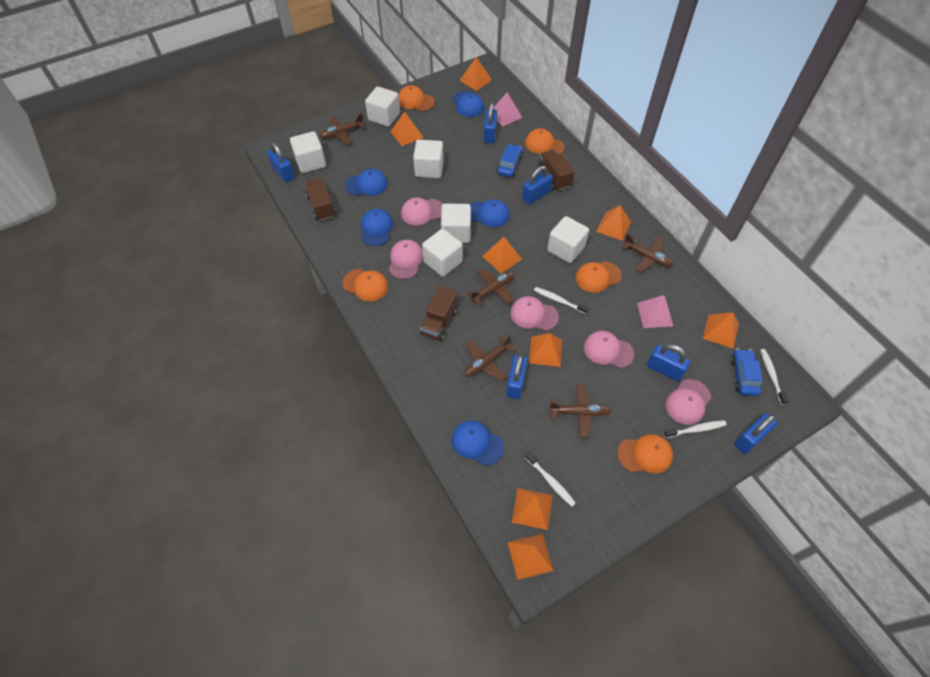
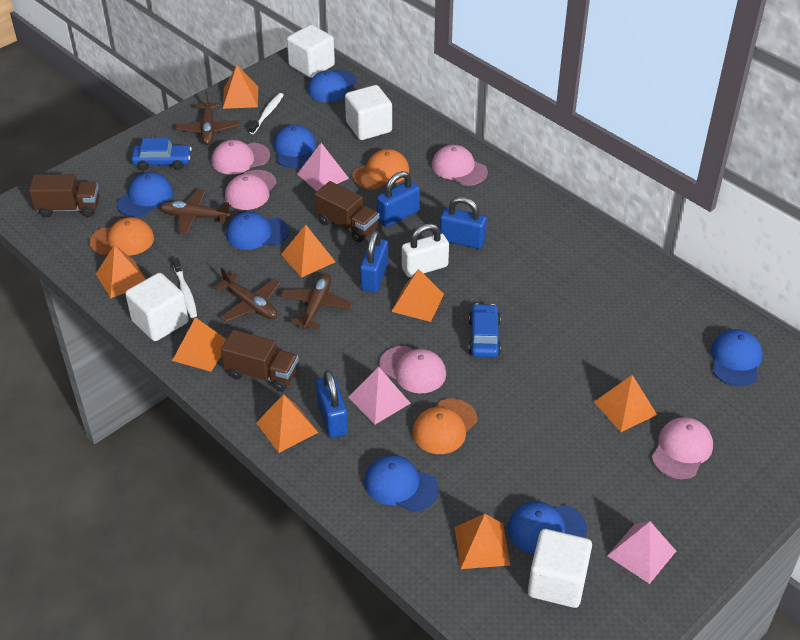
blue cap: [345,169,388,196] [361,209,393,246] [451,420,504,466] [452,91,484,117] [470,199,510,227] = 5 -> [117,172,173,217] [226,212,289,250] [274,125,316,168] [308,70,356,102] [364,455,439,512] [508,501,587,554] [711,329,763,387] = 7
blue padlock: [267,143,295,182] [483,103,497,143] [506,355,528,399] [522,166,553,205] [647,344,690,381] [734,413,778,454] = 6 -> [316,371,348,438] [360,231,388,293] [377,171,420,227] [440,197,487,249] = 4
brown plane: [320,114,365,145] [464,336,516,381] [466,268,514,306] [549,384,612,438] [621,234,673,272] = 5 -> [160,189,231,235] [176,91,239,145] [214,267,280,322] [281,273,353,330] = 4
orange cap: [342,269,388,301] [398,85,435,111] [525,128,564,154] [576,261,621,293] [617,434,673,473] = 5 -> [89,217,154,255] [353,149,409,190] [413,399,477,454] = 3
pink pyramid: [494,93,522,127] [637,295,673,328] = 2 -> [297,143,349,191] [348,367,411,425] [607,521,676,584] = 3
white cube: [290,131,326,173] [365,86,400,127] [413,140,444,178] [422,229,463,276] [441,204,471,243] [547,216,589,263] = 6 -> [125,273,189,341] [287,25,335,78] [345,85,392,140] [528,529,592,608] = 4
white padlock: none = 0 -> [402,223,449,277] = 1
white toothbrush: [525,452,576,506] [534,287,589,314] [664,420,727,438] [760,349,789,405] = 4 -> [173,258,197,318] [249,93,284,134] = 2

